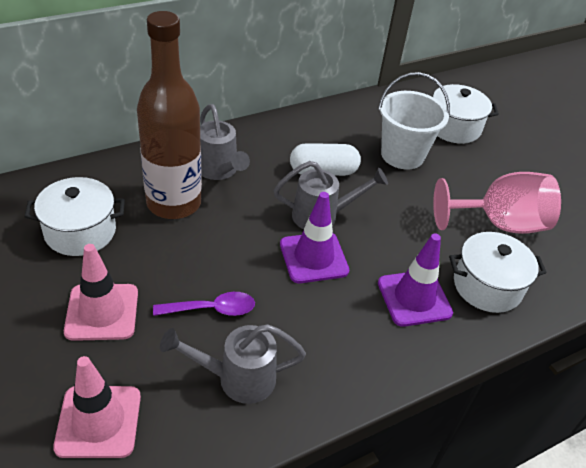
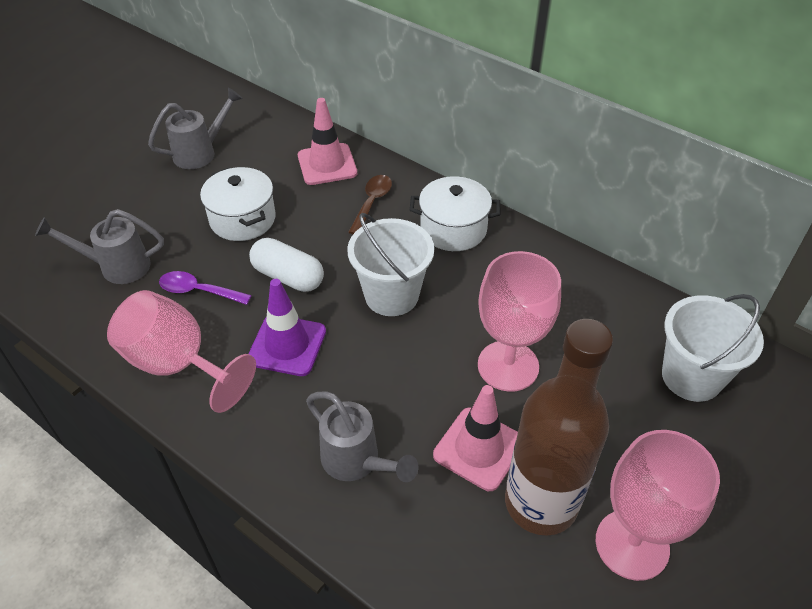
brown spoon: none = 0 -> [349,175,392,234] = 1
pink goblet: [433,172,561,234] = 1 -> [107,290,256,413] [478,251,561,392] [596,430,720,581] = 3
purple traffic cone: [280,192,349,283] [378,234,453,327] = 2 -> [248,279,326,376] = 1
white bucket: [378,72,450,169] = 1 -> [347,213,434,316] [662,294,764,402] = 2
white pot: [24,177,125,256] [433,84,499,144] [449,232,547,313] = 3 -> [200,167,276,241] [410,176,500,251] = 2

